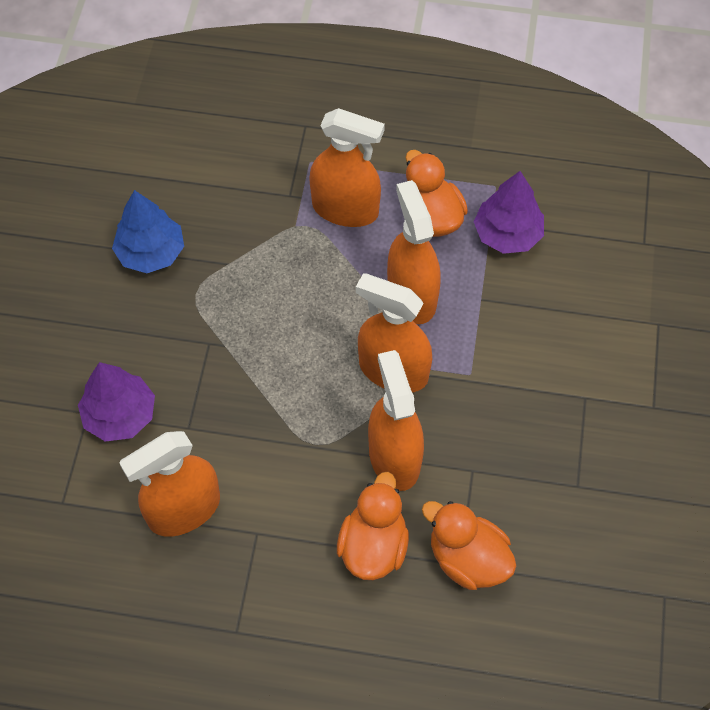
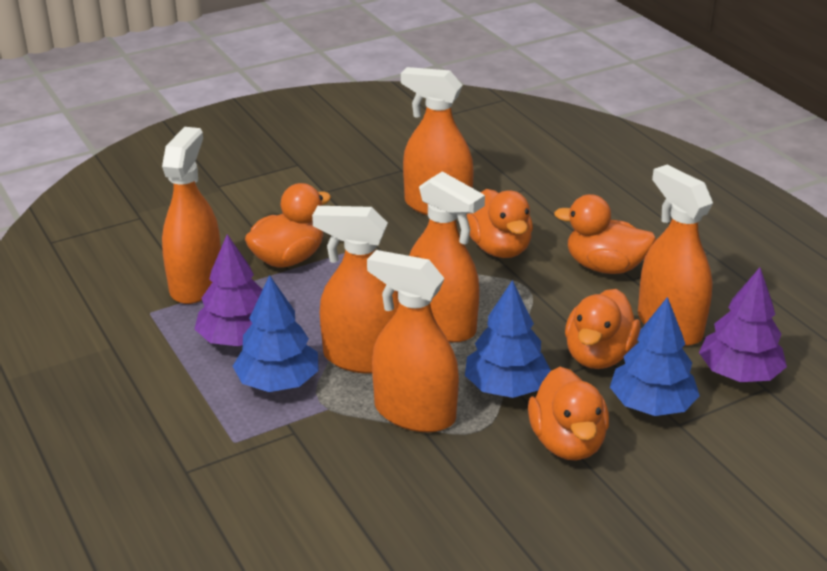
blue tree: [112,190,184,273] = 1 -> [233,275,319,392] [465,280,551,398] [610,297,700,416] = 3
orange duck: [337,472,409,580] [405,150,468,237] [422,501,517,590] = 3 -> [245,183,331,268] [467,189,533,258] [528,367,609,460] [554,194,656,274] [565,289,640,369] = 5
orange spray bottle: [119,431,220,537] [309,108,385,227] [356,273,432,393] [368,350,424,491] [387,180,441,324] = 5 -> [162,127,221,304] [312,206,399,374] [367,250,459,432] [401,67,474,215] [409,171,485,342] [638,165,713,346] = 6

